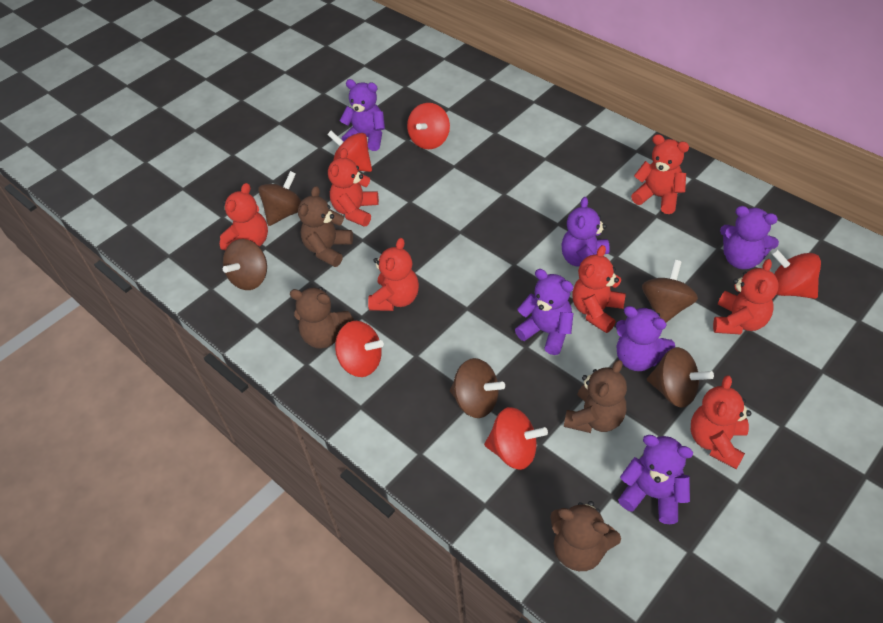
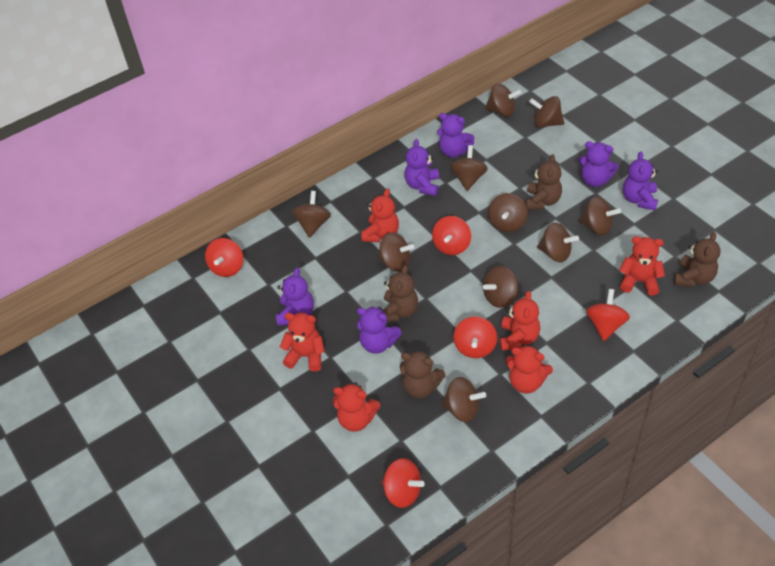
brown spinning top: [223,239,267,290] [258,171,301,226] [450,358,505,418] [642,260,698,322] [647,347,714,408] = 5 -> [292,191,331,238] [377,232,414,272] [441,377,486,422] [450,145,488,191] [483,266,518,308] [485,83,522,117] [488,193,528,232] [529,96,564,128] [537,223,579,262] [579,196,621,235] = 10
red teddy bear: [220,183,268,250] [328,148,379,227] [368,238,419,311] [572,245,626,333] [631,134,689,214] [691,375,751,469] [713,259,779,335] = 7 -> [280,313,325,371] [333,382,380,432] [362,189,399,242] [500,291,540,350] [506,345,553,394] [619,236,665,296] = 6

